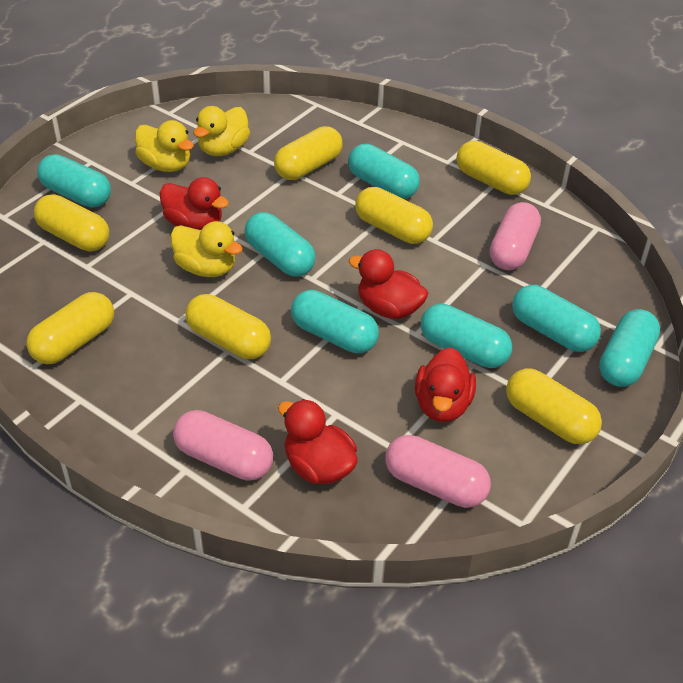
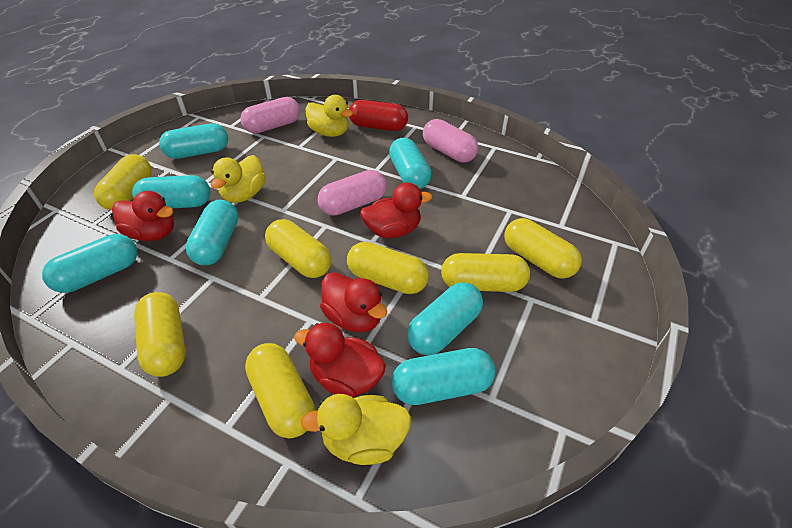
red capsule: none = 0 -> [349,100,408,131] = 1

